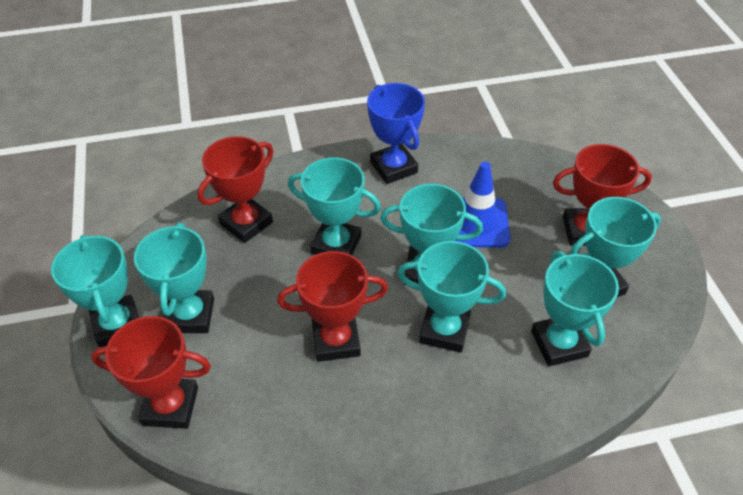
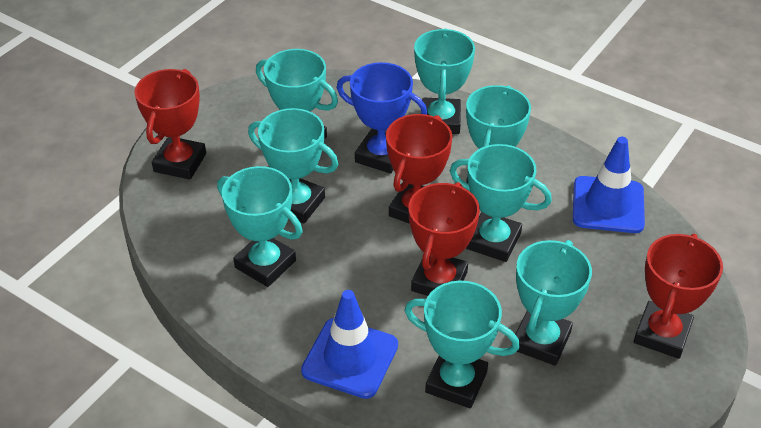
blue traffic cone: [455,162,510,248] = 1 -> [301,290,398,399] [573,137,645,233] = 2
turquoise trophy: [51,235,139,348] [134,223,214,333] [288,158,381,255] [380,184,483,285] [397,241,506,353] [531,251,619,366] [570,197,661,297] = 7 -> [217,166,302,287] [248,108,338,224] [256,49,338,140] [404,280,520,408] [414,29,475,134] [450,144,552,262] [466,85,531,183] [515,240,592,366] = 8

